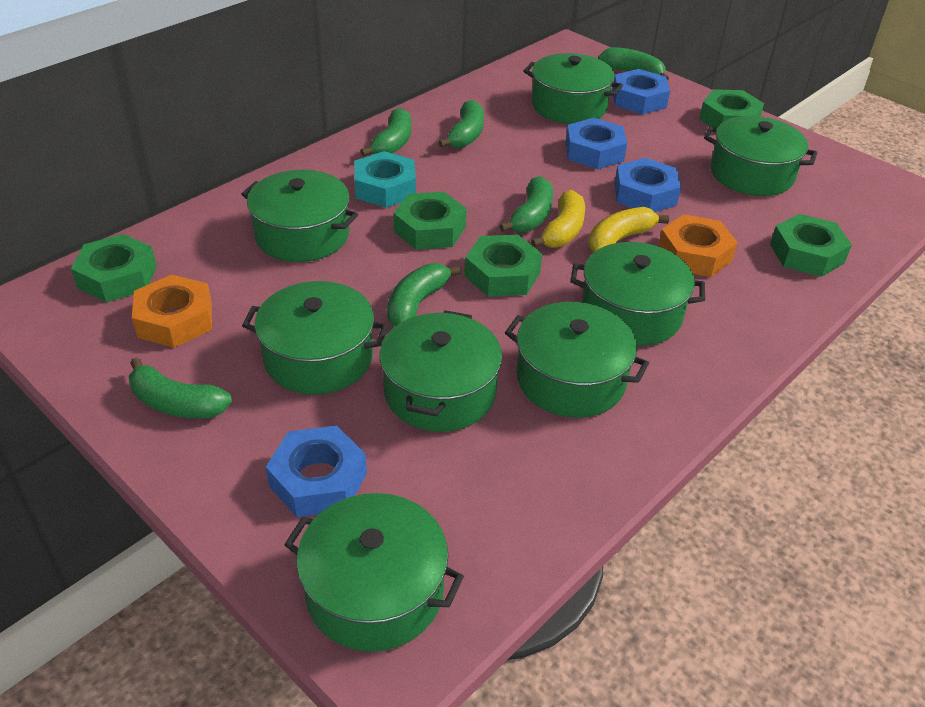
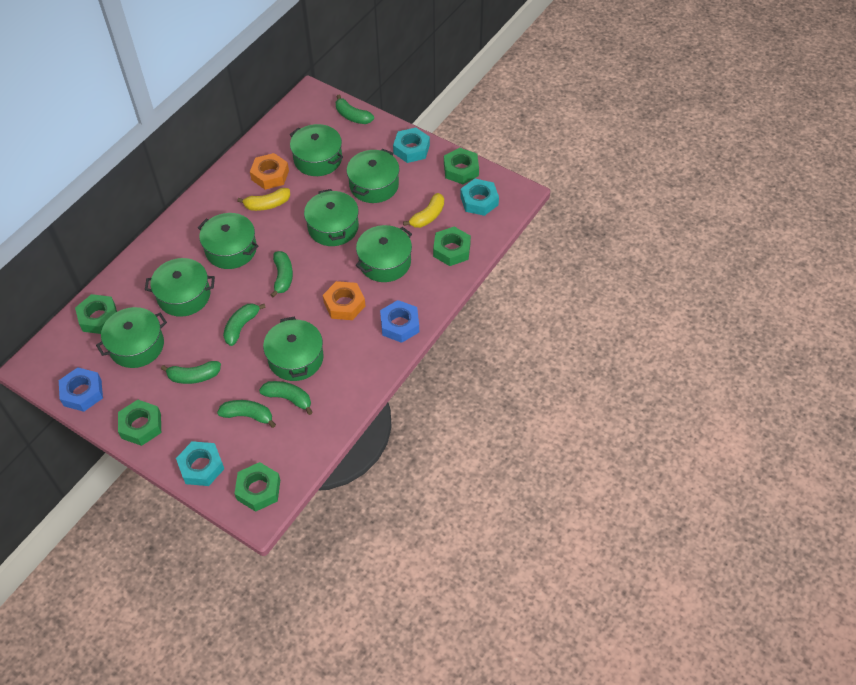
blue nut: [266,426,367,517] [566,118,627,169] [613,69,670,115] [614,158,681,212] = 4 -> [59,367,103,412] [380,300,419,343] = 2
turquoise nut: [354,151,416,208] = 1 -> [176,441,224,486] [393,128,430,163] [460,179,499,216] = 3

